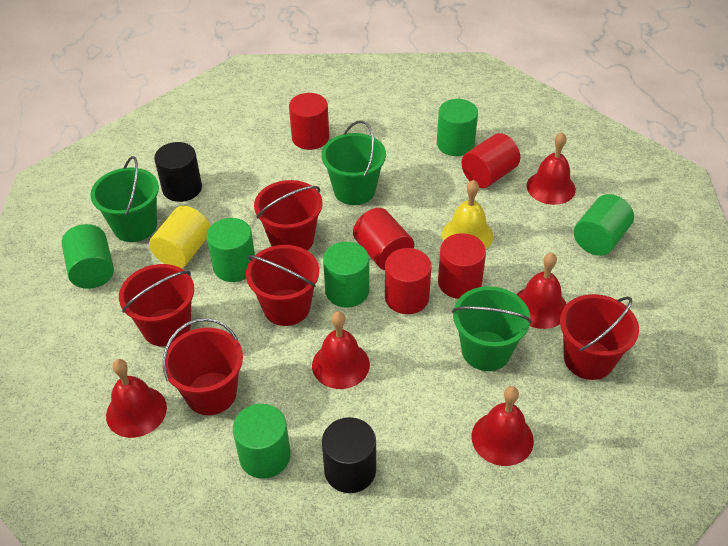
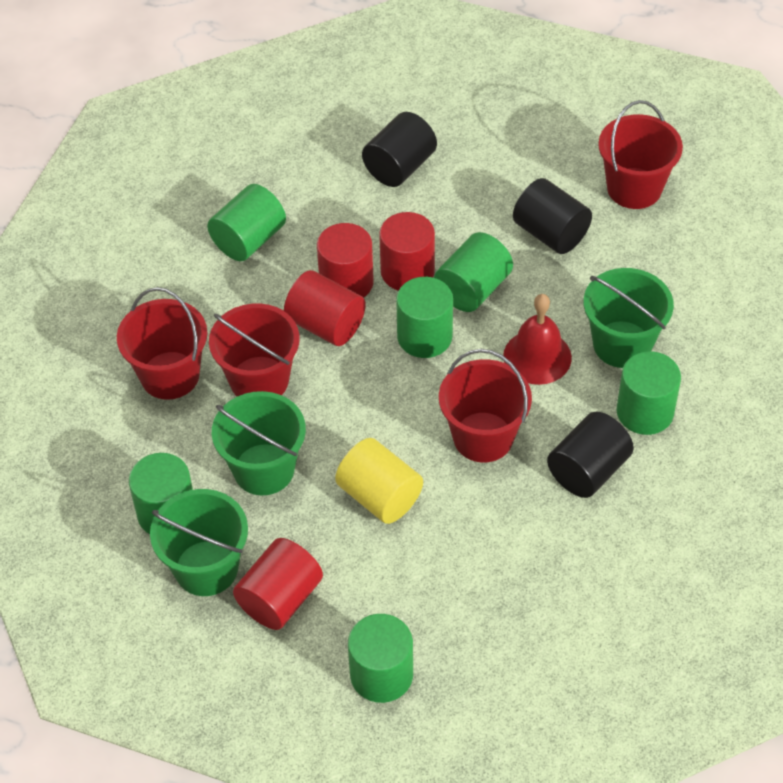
black cylinder: [154,142,202,202] [322,417,376,493] = 2 -> [362,112,437,187] [513,178,592,254] [547,412,634,498] = 3
red bell: [106,359,167,438] [312,311,370,389] [471,386,534,466] [516,252,566,329] [527,132,576,205] = 5 -> [503,294,572,385] = 1
red bucket: [119,264,194,347] [163,318,243,415] [246,245,319,326] [254,180,322,251] [560,294,639,380] = 5 -> [117,287,207,400] [209,303,300,396] [439,349,532,463] [598,100,683,209] = 4
red cylinder: [289,93,329,150] [353,208,414,270] [385,248,432,314] [438,233,486,299] [461,133,520,188] = 5 -> [233,538,323,630] [284,270,366,346] [317,223,374,298] [379,212,435,291] = 4
yellow bell: [442,180,493,249] = 1 -> none = 0

